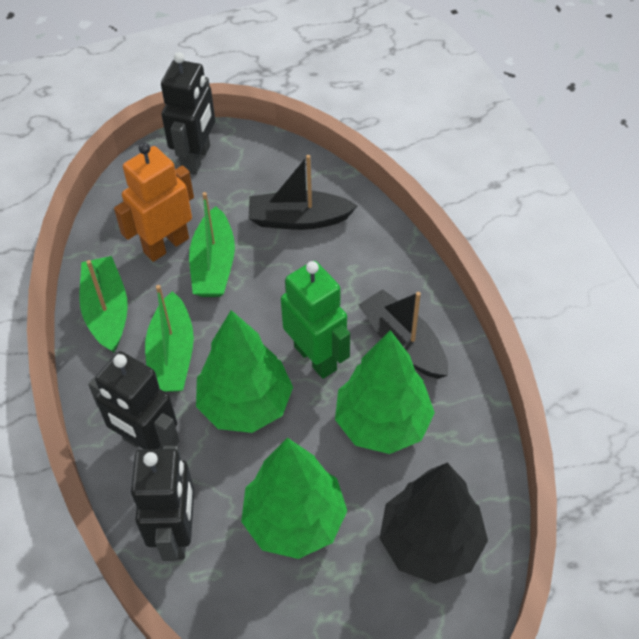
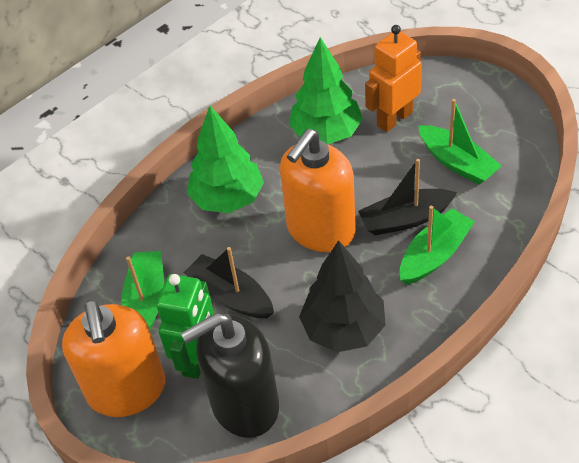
black robot: [88,351,179,449] [131,446,194,561] [161,52,215,175] = 3 -> none = 0
black soap dispenser: none = 0 -> [181,313,279,438] = 1
green tree: [196,310,293,433] [241,438,347,559] [335,330,435,454] = 3 -> [187,106,264,213] [289,37,363,144] = 2
orange soap dispenser: none = 0 -> [62,299,165,417] [280,129,356,252] = 2

